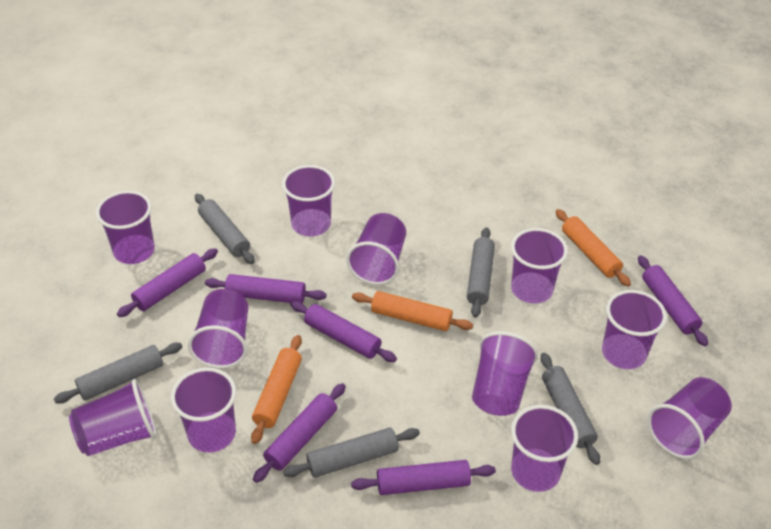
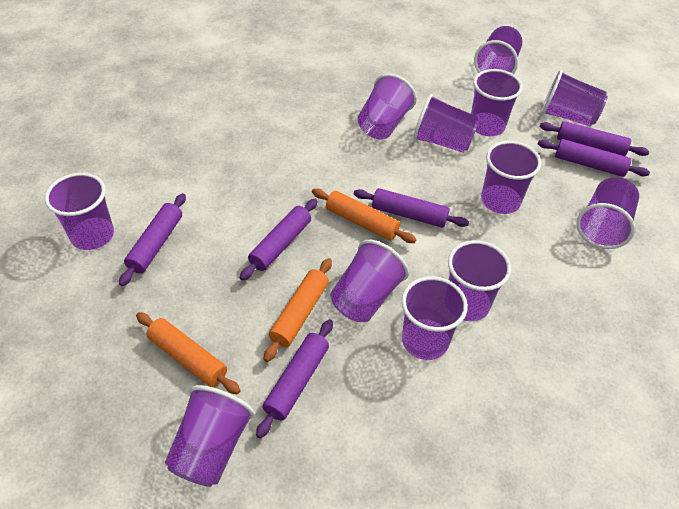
grey rolling pin: [54,343,182,404] [195,194,255,264] [283,428,420,478] [467,227,495,318] [540,353,600,465] = 5 -> none = 0
purple cup: [69,379,157,456] [96,191,155,264] [171,368,236,453] [188,289,248,368] [282,165,335,237] [346,213,406,285] [472,331,538,416] [511,228,568,304] [511,405,578,492] [602,290,667,369] [647,377,732,460] = 11 -> [45,173,114,250] [165,385,255,487] [330,240,409,322] [358,74,417,140] [401,276,468,360] [413,94,479,153] [448,240,511,321] [471,69,523,136] [474,26,522,74] [481,141,541,214] [541,70,608,126] [576,177,639,249] = 12

